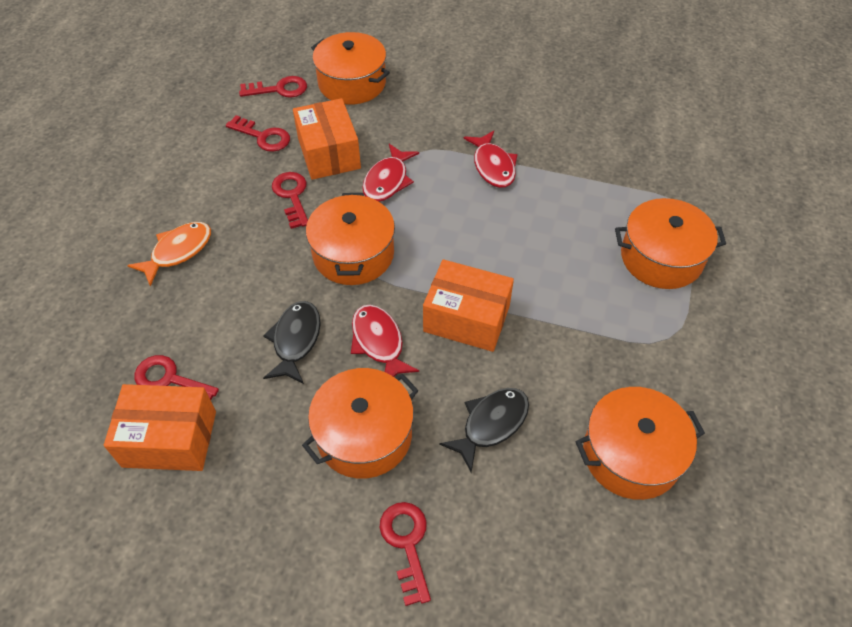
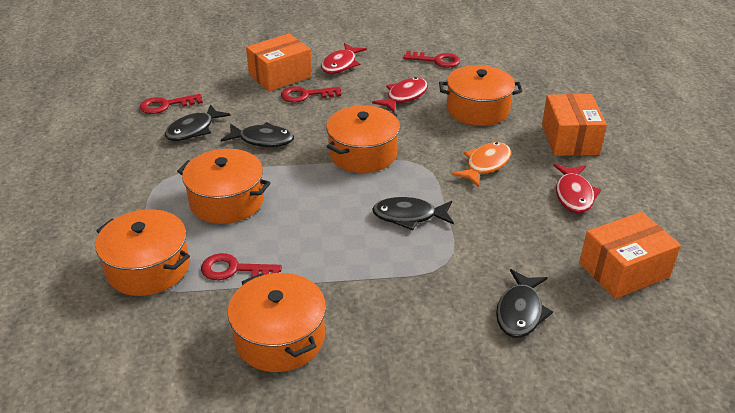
black fish: [263,301,321,384] [439,388,529,472] = 2 -> [165,104,231,141] [221,122,294,147] [372,197,454,230] [496,269,553,338] = 4
red key: [134,355,219,400] [226,115,290,152] [239,76,307,98] [272,172,308,229] [380,502,431,606] = 5 -> [140,94,203,114] [201,253,282,280] [281,86,341,103] [404,51,460,68] = 4

